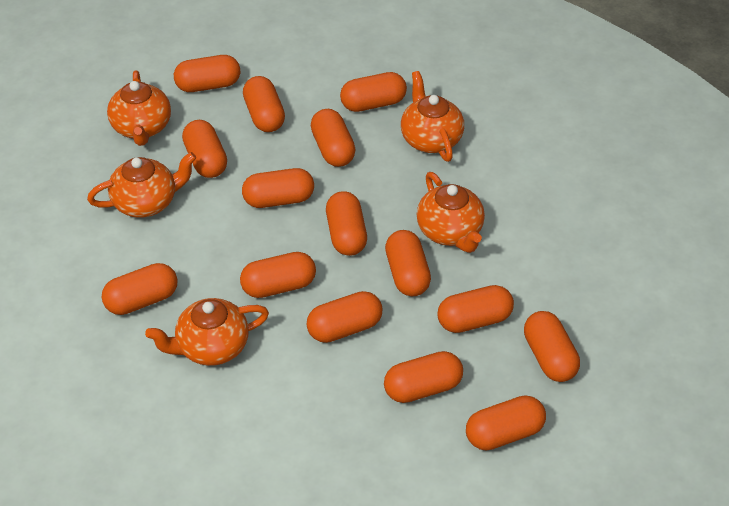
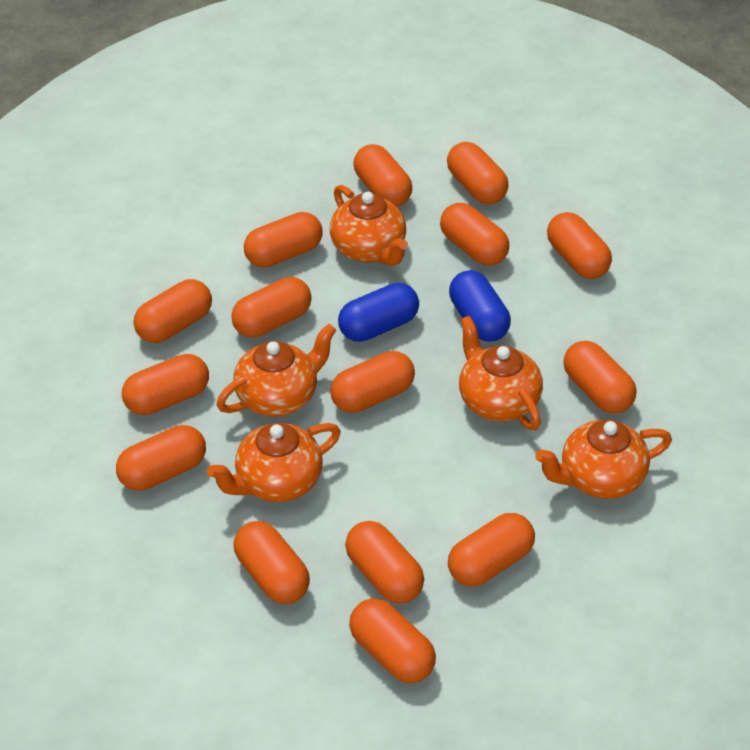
blue capsule: none = 0 -> [338,283,419,342] [449,270,511,342] = 2

